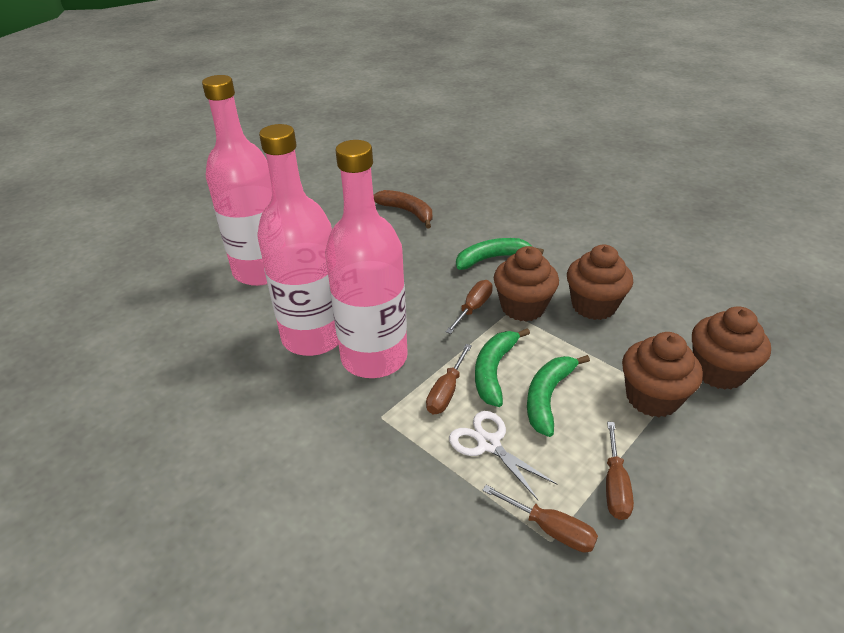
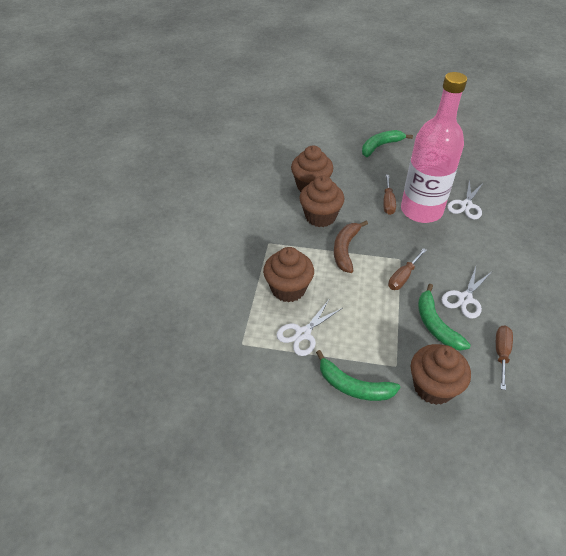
brown screwdriver: [426,344,472,414] [446,280,493,334] [482,485,598,552] [606,422,634,520] = 4 -> [383,175,396,215] [388,248,427,290] [496,326,513,390] = 3
pink bottle: [202,75,272,286] [257,124,338,356] [325,140,408,378] = 3 -> [401,72,467,223] = 1
white scissors: [449,411,557,500] = 1 -> [276,300,342,356] [442,267,492,319] [448,179,484,219] = 3

